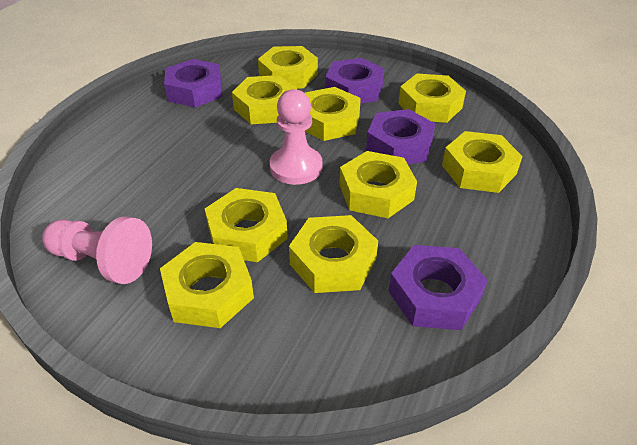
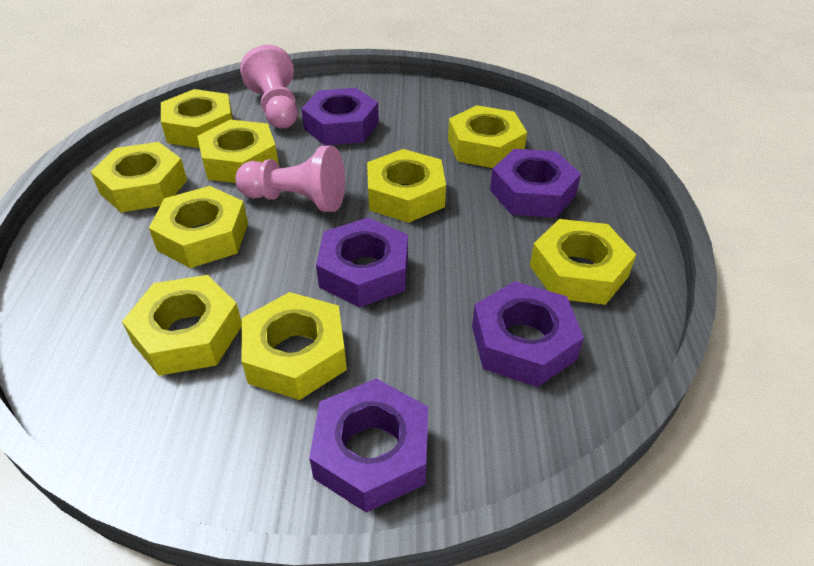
purple nut: [164,59,222,107] [325,58,384,104] [366,109,435,164] [388,245,488,330] = 4 -> [301,88,379,146] [309,378,428,512] [316,218,408,308] [472,281,584,387] [490,149,581,218] = 5

